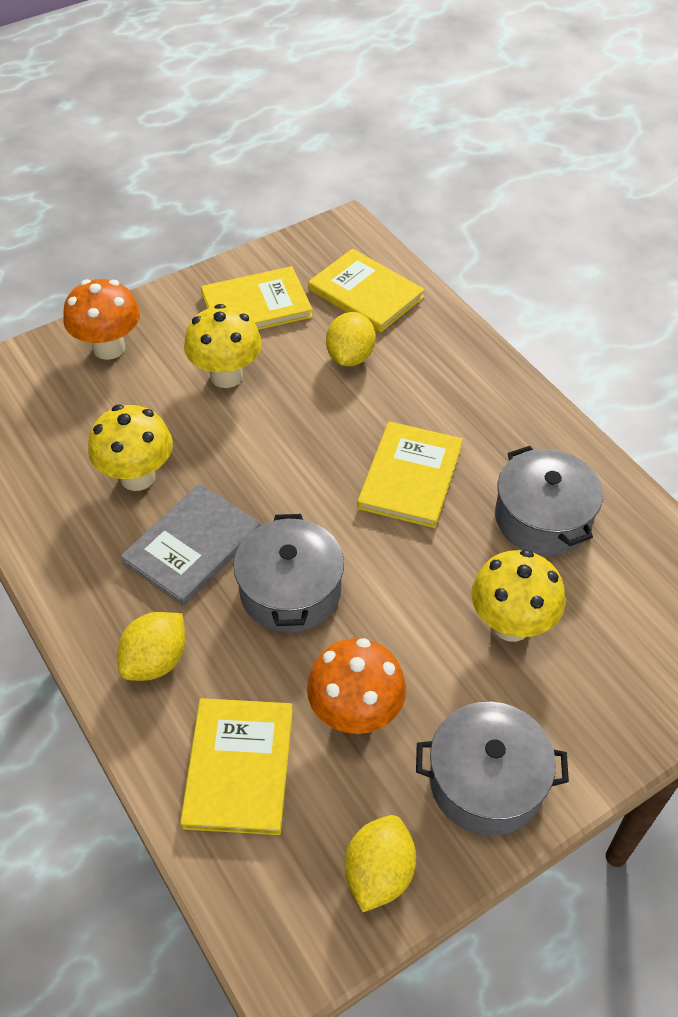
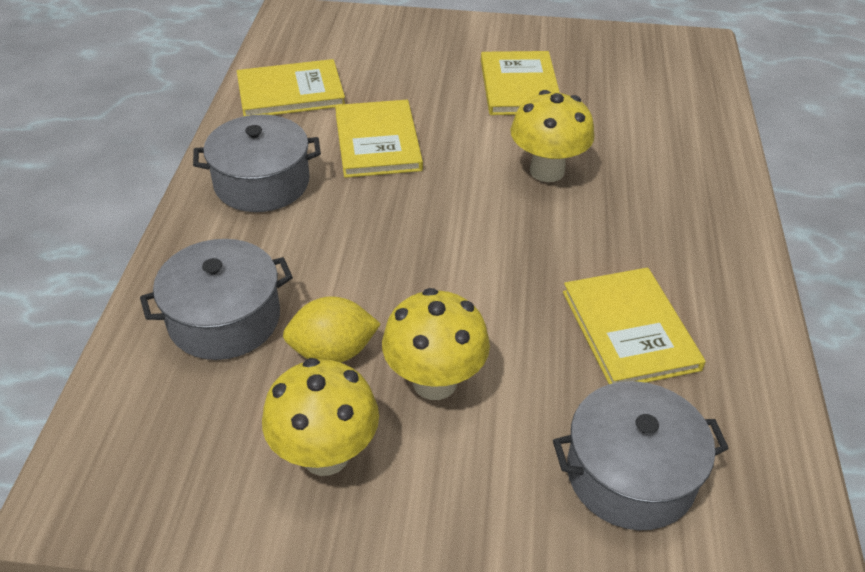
grey book: [120,484,261,606] = 1 -> none = 0
orange mushroom: [63,279,140,360] [307,638,406,734] = 2 -> none = 0
yellow lemon: [117,612,186,681] [326,312,376,366] [345,815,416,912] = 3 -> [283,296,381,363] = 1

